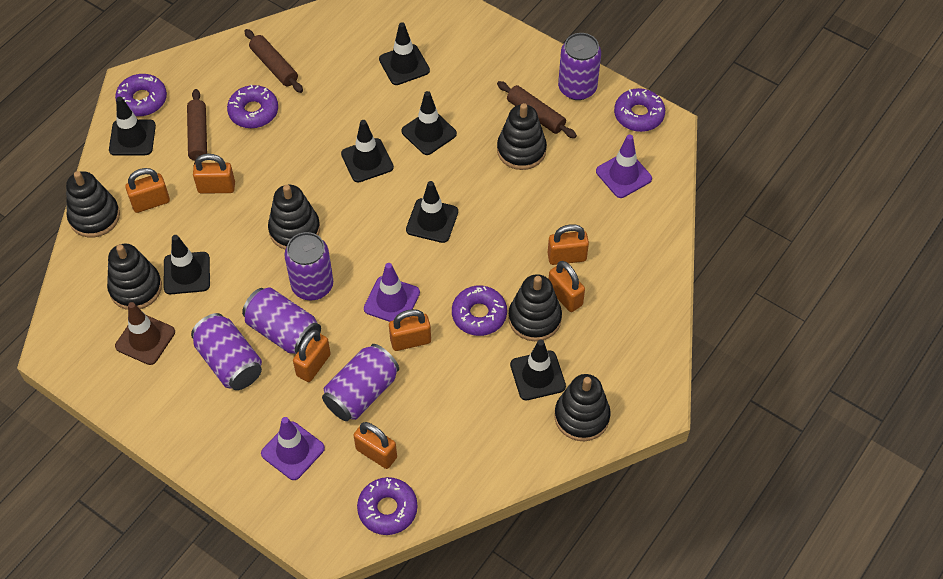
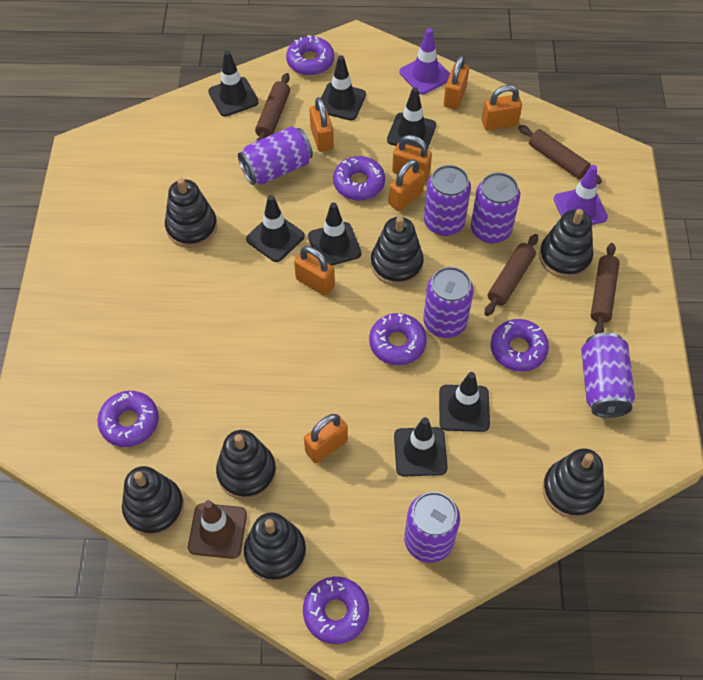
black stacking toy: [66,171,120,237] [107,244,162,310] [268,185,320,250] [497,103,547,170] [508,274,562,341] [554,374,611,441] = 6 -> [122,466,184,536] [165,178,217,248] [216,430,276,500] [244,512,306,582] [371,216,424,286] [539,209,593,279] [542,448,604,518] = 7
brown rolling pin: [187,89,207,164] [244,29,303,93] [497,81,577,138] = 3 -> [255,73,290,141] [485,234,538,316] [518,125,602,184] [591,243,620,334] = 4
purple can: [191,313,262,390] [242,287,321,354] [284,232,333,301] [322,344,399,421] [558,33,601,100] = 5 -> [238,126,313,185] [404,492,460,563] [423,267,474,338] [424,165,471,236] [471,172,520,243] [581,332,635,418] = 6
purple donut: [115,74,167,116] [227,85,278,128] [357,477,418,535] [452,286,507,336] [614,88,665,132] = 5 -> [97,391,159,447] [286,35,334,75] [303,577,369,644] [333,156,385,201] [369,313,427,365] [491,319,549,371] = 6
purple traffic cone: [261,417,325,480] [364,263,420,322] [596,134,652,198] = 3 -> [400,28,450,95] [554,165,608,225] = 2

